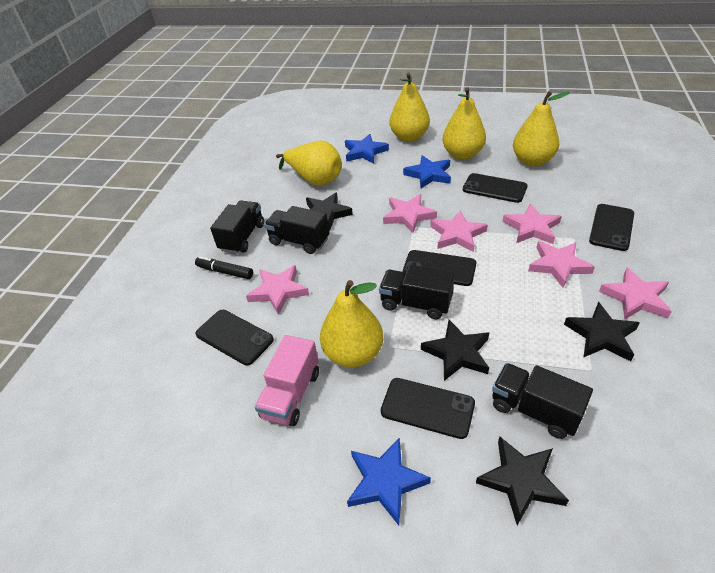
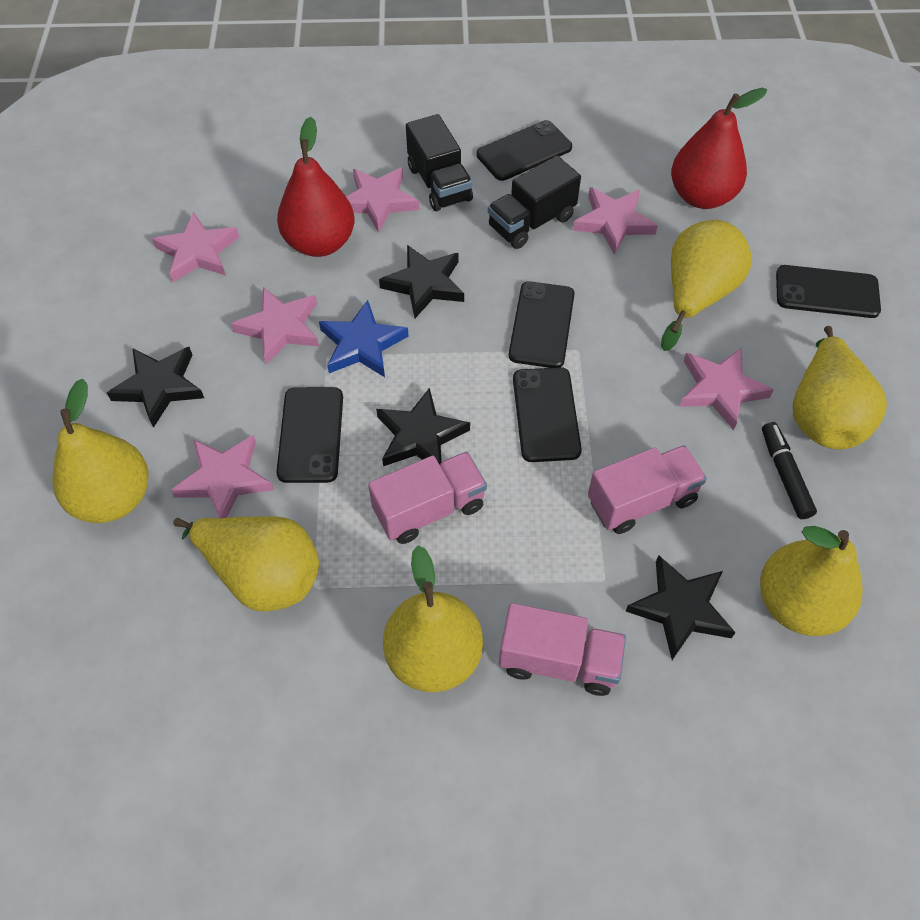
black truck: [210,200,264,254] [264,206,329,254] [379,265,455,319] [492,363,593,439] = 4 -> [406,114,473,211] [488,156,581,249] = 2
blue star: [345,134,389,164] [347,437,431,525] [403,155,451,189] = 3 -> [319,300,409,377] = 1
pink truck: [255,335,319,426] = 1 -> [368,452,487,544] [499,603,626,696] [588,445,707,534] = 3
red pear: none = 0 -> [277,117,354,257] [671,88,767,209] = 2
yellow pear: [276,141,342,186] [320,280,383,368] [390,72,430,142] [443,87,486,160] [513,91,570,167] = 5 -> [52,379,148,523] [173,516,319,612] [383,546,483,692] [661,220,751,351] [760,526,863,636] [793,326,887,449] = 6

